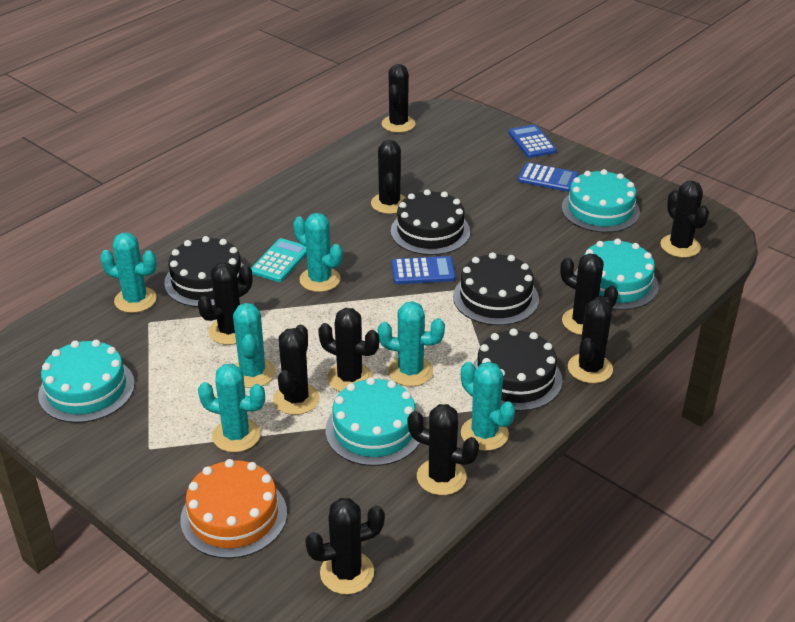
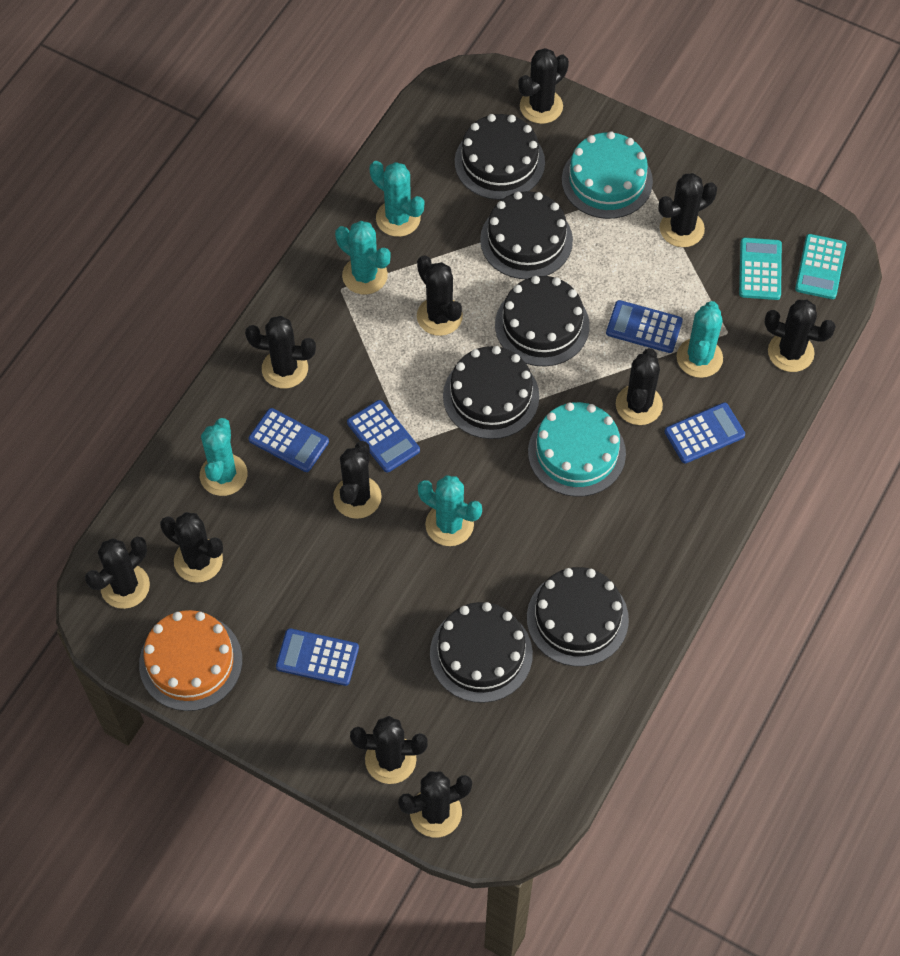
black cactus: [198,262,253,345] [273,325,320,415] [305,498,385,594] [318,308,379,392] [371,140,406,214] [382,64,416,133] [408,404,479,495] [560,253,618,335] [568,297,613,383] [660,181,709,258] = 10 -> [85,537,150,609] [160,512,223,583] [245,316,316,388] [333,441,382,519] [350,716,428,784] [398,771,472,837] [417,255,463,336] [518,48,569,124] [616,348,663,425] [658,173,717,247] [764,300,836,372] = 11
black cake: [164,236,243,307] [391,189,470,255] [453,252,539,325] [473,329,562,411] = 4 -> [430,602,533,703] [443,346,539,439] [455,114,545,200] [480,191,573,279] [495,276,590,366] [527,567,629,666] = 6
blue calculator: [392,256,456,284] [508,125,557,158] [518,163,578,192] = 3 -> [248,408,329,472] [276,628,359,686] [347,400,420,472] [606,300,683,353] [665,402,745,463] = 5
turquoise cactus: [100,233,157,313] [198,364,265,452] [233,303,276,388] [293,213,343,292] [378,301,445,386] [461,362,515,451] = 6 -> [200,418,248,496] [335,221,391,294] [370,161,424,237] [418,475,482,546] [677,301,723,378] = 5
turquoise cake: [38,340,135,423] [326,377,420,466] [561,169,640,233] [574,239,659,310] = 4 -> [528,402,626,497] [562,131,653,219] = 2
turquoise calculator: [251,238,307,282] = 1 -> [739,238,782,300] [795,234,846,299] = 2

